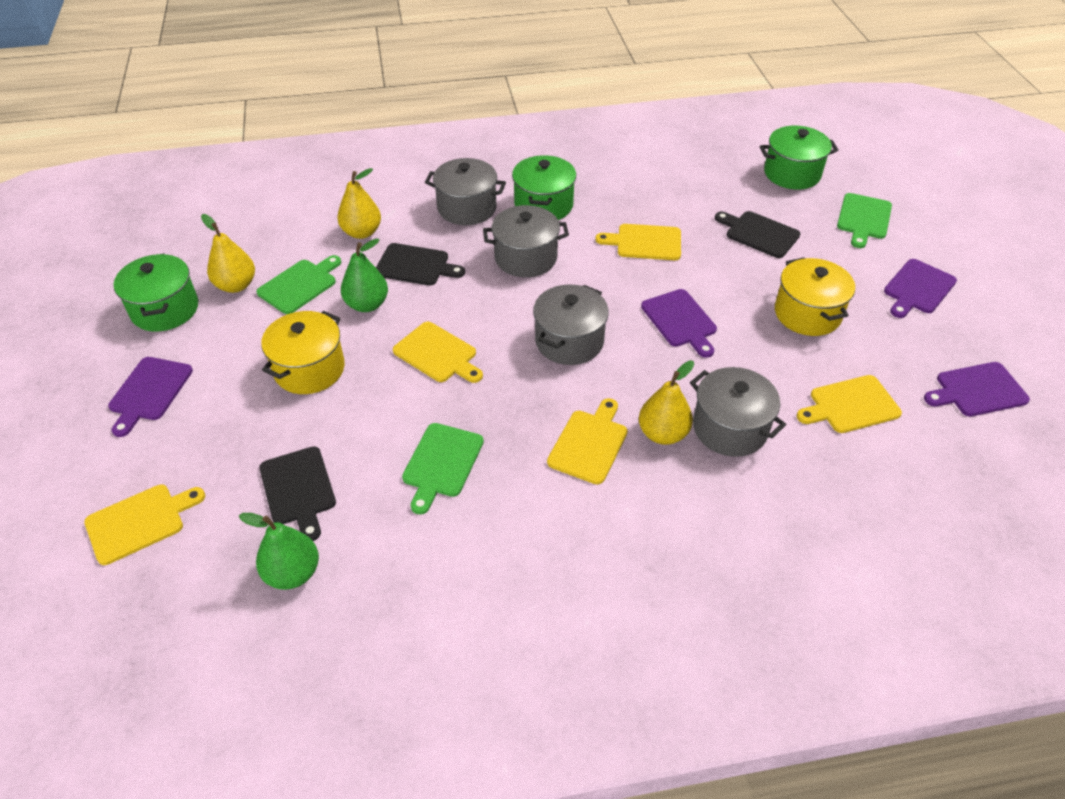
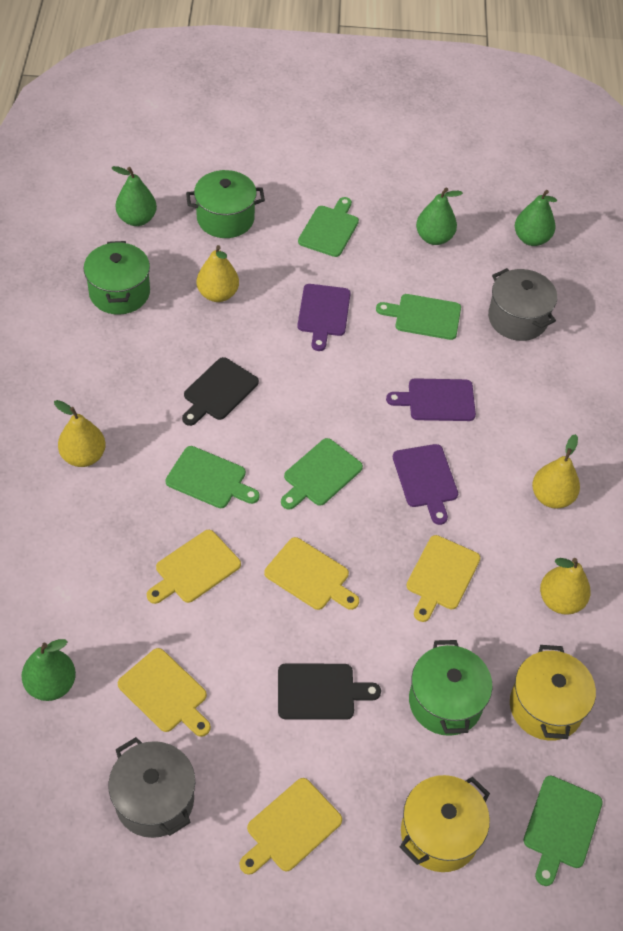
black cutting board: [259,446,336,541] [376,243,465,286] [715,211,800,258] = 3 -> [182,357,259,426] [278,663,381,720] = 2
green cutting board: [256,255,341,314] [402,423,484,515] [837,193,892,248] = 3 -> [165,446,260,508] [281,438,363,510] [298,197,359,257] [376,294,461,340] [523,776,603,886] = 5
green pear: [239,513,319,590] [341,239,388,312] = 2 -> [21,639,76,701] [112,166,157,226] [416,187,463,245] [515,190,557,246] = 4
grey pot: [425,158,506,225] [483,205,569,277] [533,284,609,365] [690,367,786,457] = 4 -> [108,737,195,838] [488,268,557,341] = 2
purple cutting board: [108,357,193,437] [641,289,717,358] [884,259,957,318] [924,362,1030,417] = 4 -> [297,284,351,351] [386,378,476,421] [393,444,458,525] = 3
yellow pear: [201,214,255,293] [337,168,381,239] [639,361,694,445] = 3 -> [54,400,106,467] [197,245,239,302] [532,434,580,508] [540,558,591,615] = 4

